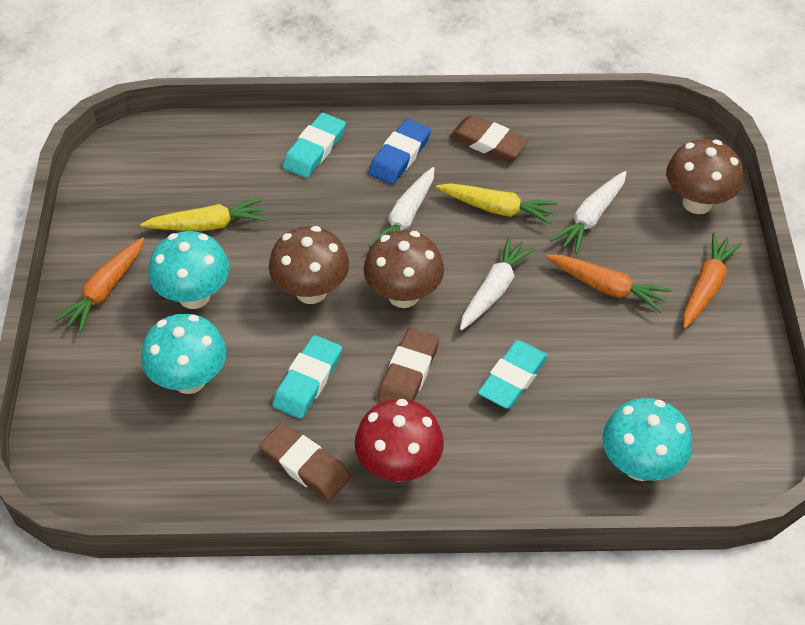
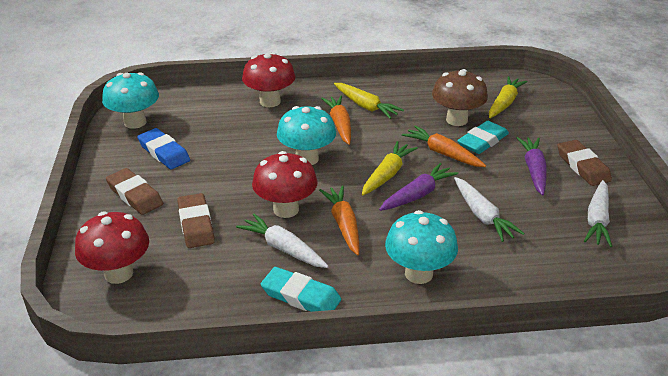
brown mushroom: [269,226,349,304] [363,230,444,308] [666,139,743,214] = 3 -> [432,69,488,126] = 1
purple carrot: none = 0 -> [379,163,459,211] [517,137,547,196] = 2
red mushroom: [355,399,444,482] = 1 -> [75,212,149,284] [242,52,295,107] [252,151,318,218] = 3
turquoise eraser: [273,335,342,419] [283,113,346,178] [478,340,548,409] = 3 -> [261,267,341,312] [457,121,509,154] = 2
yellow carrot: [140,198,266,231] [436,183,558,225] = 2 -> [334,83,404,119] [362,141,418,195] [489,76,528,118] = 3

